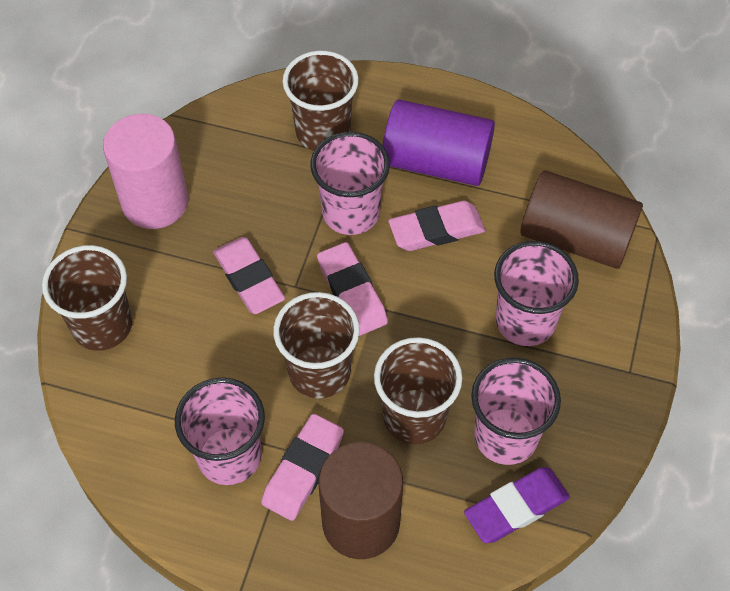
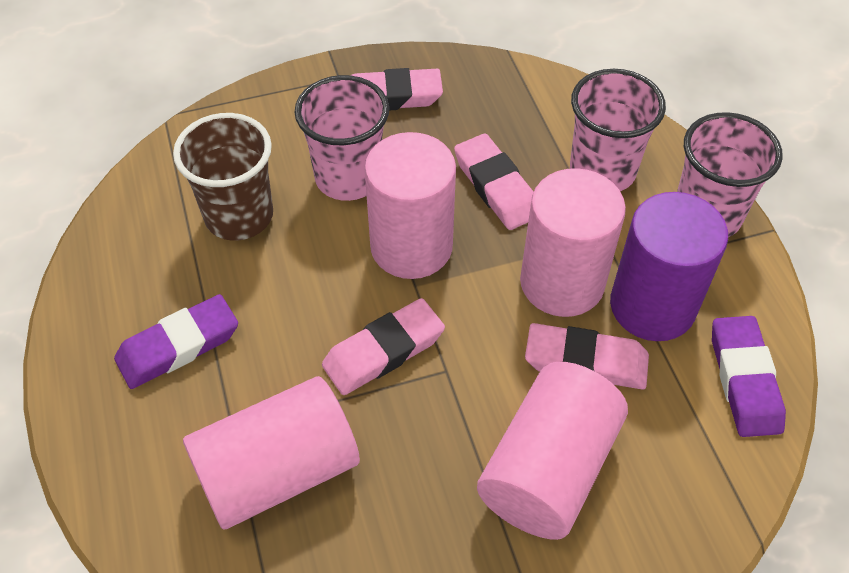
brown cup: [42,245,132,351] [273,292,360,398] [283,51,359,151] [374,337,462,444] = 4 -> [173,113,273,241] = 1
brown cylinder: [319,442,403,559] [520,170,643,269] = 2 -> none = 0
pink cup: [175,377,265,485] [310,132,390,235] [471,357,561,465] [494,241,579,346] = 4 -> [294,75,389,201] [570,69,666,191] [677,112,783,237] = 3
pink cylinder: [103,114,188,229] = 1 -> [183,376,360,530] [364,132,456,279] [477,362,628,540] [520,168,626,317] = 4
purple eraser: [464,467,570,543] = 1 -> [114,294,238,389] [712,316,786,437] = 2

